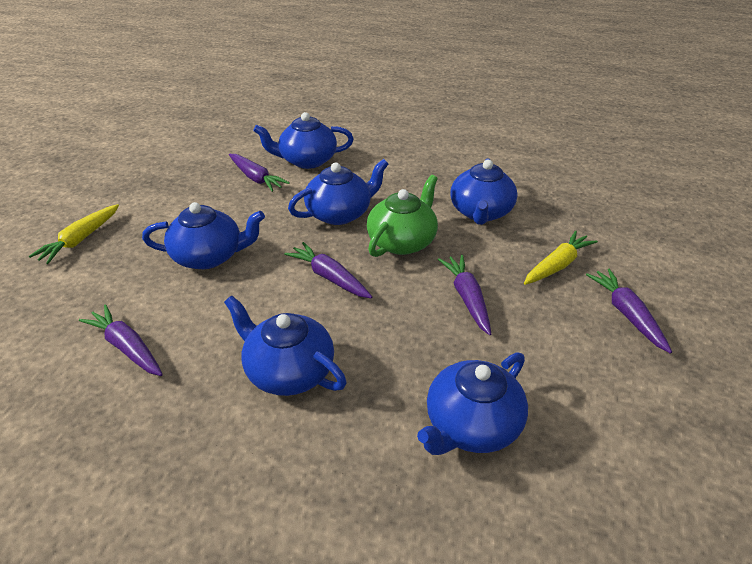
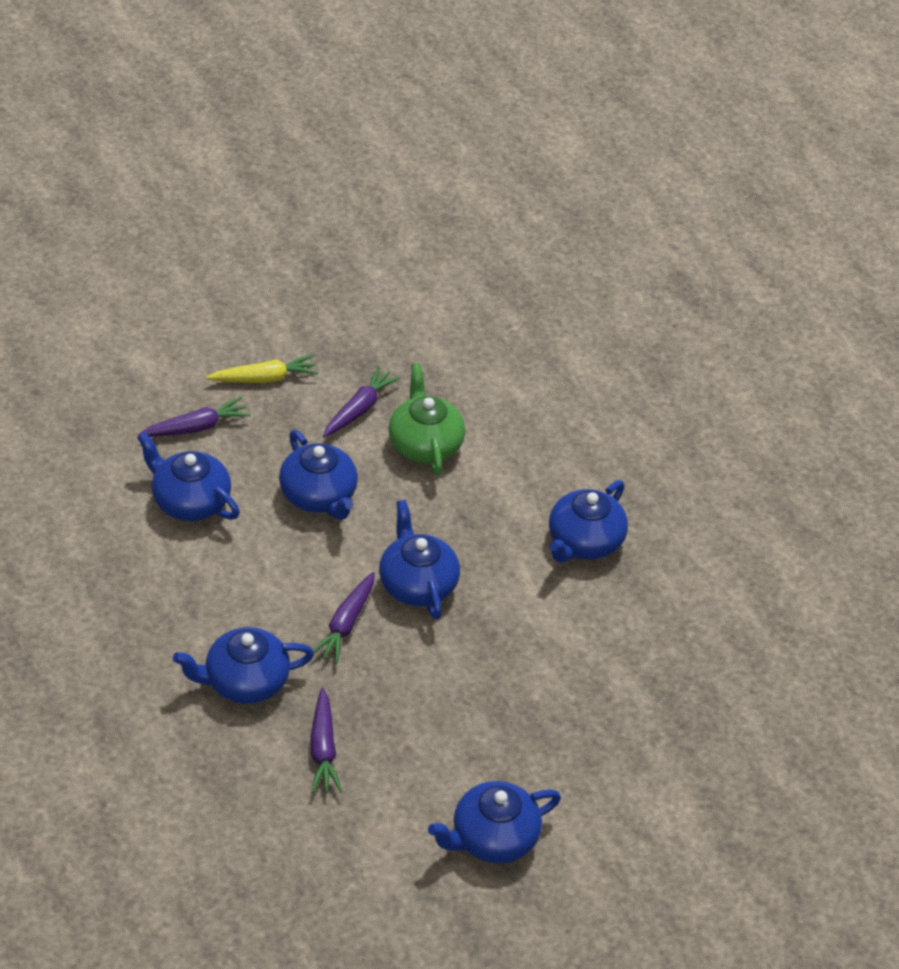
purple carrot: [79,304,163,376] [229,154,290,192] [284,242,372,299] [438,255,491,335] [586,269,672,354] = 5 -> [138,397,251,437] [310,688,343,793] [313,572,374,664] [323,366,400,438] = 4
yellow carrot: [29,204,119,264] [524,231,598,285] = 2 -> [206,355,319,383] = 1

